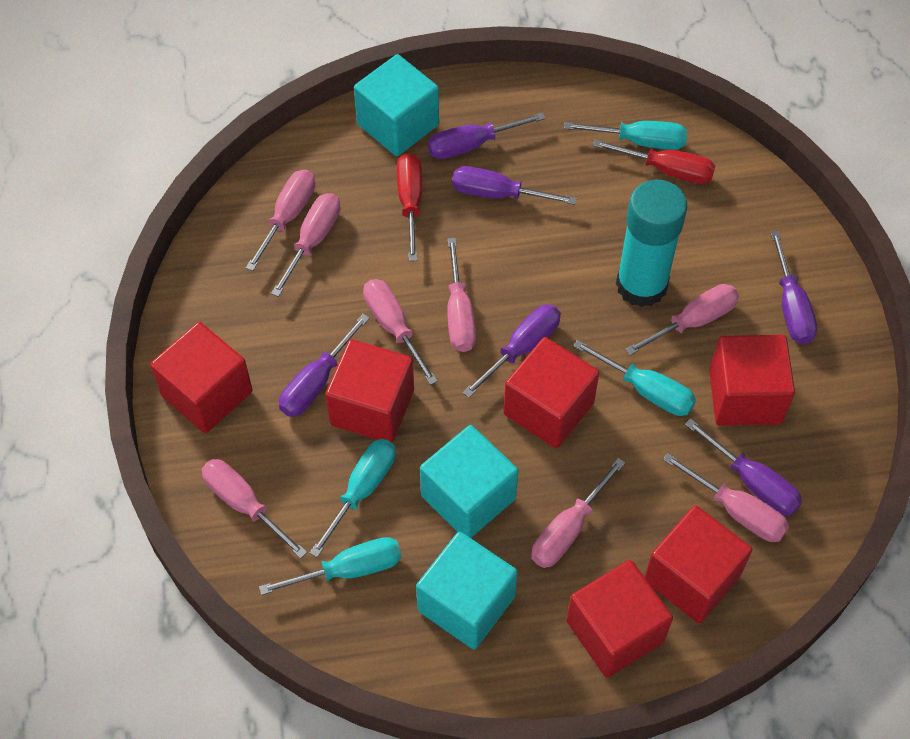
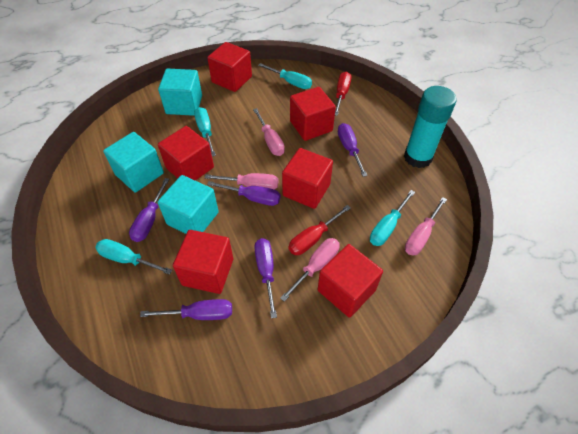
pink screwdriver: [202,459,307,559] [246,170,315,271] [271,193,340,297] [363,279,438,385] [447,238,476,352] [531,458,625,568] [625,284,739,355] [663,453,789,542] = 8 -> [205,173,278,190] [253,108,285,156] [280,238,340,302] [405,197,447,256] = 4
purple screwdriver: [279,314,370,417] [428,112,546,159] [452,166,577,205] [463,304,561,398] [685,418,802,516] [770,231,817,344] = 6 -> [129,178,170,242] [140,299,232,320] [207,181,280,206] [254,238,277,318] [338,123,368,177] = 5

